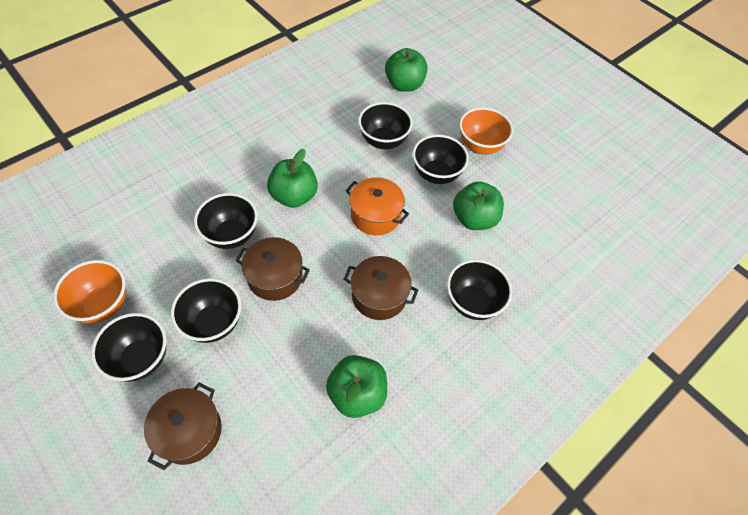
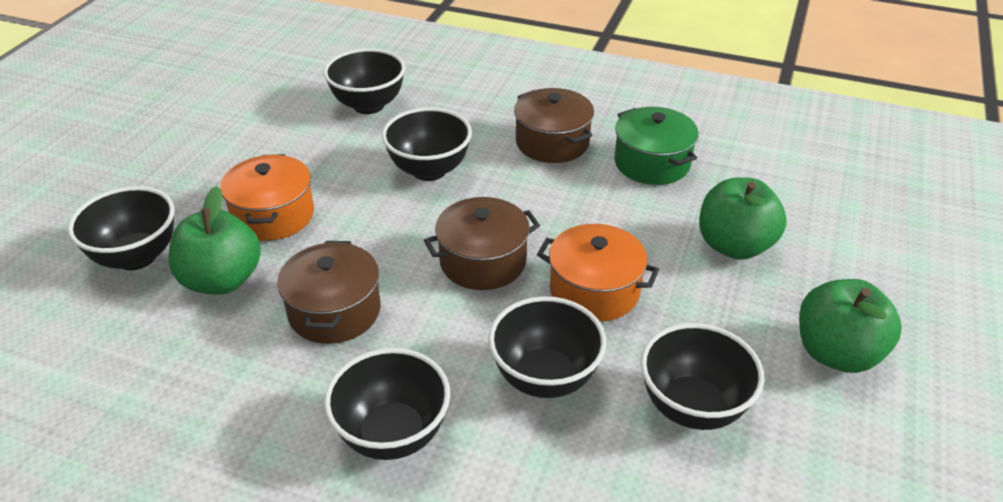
green apple: [267,149,318,208] [326,355,387,418] [385,48,428,92] [453,182,504,230] = 4 -> [168,186,261,295] [699,178,787,260] [799,279,902,373] = 3
green pot: none = 0 -> [614,107,699,185] = 1
orange bowl: [53,260,126,323] [459,107,513,155] = 2 -> none = 0
orange pot: [345,177,409,235] = 1 -> [220,154,314,241] [537,224,659,322] = 2

